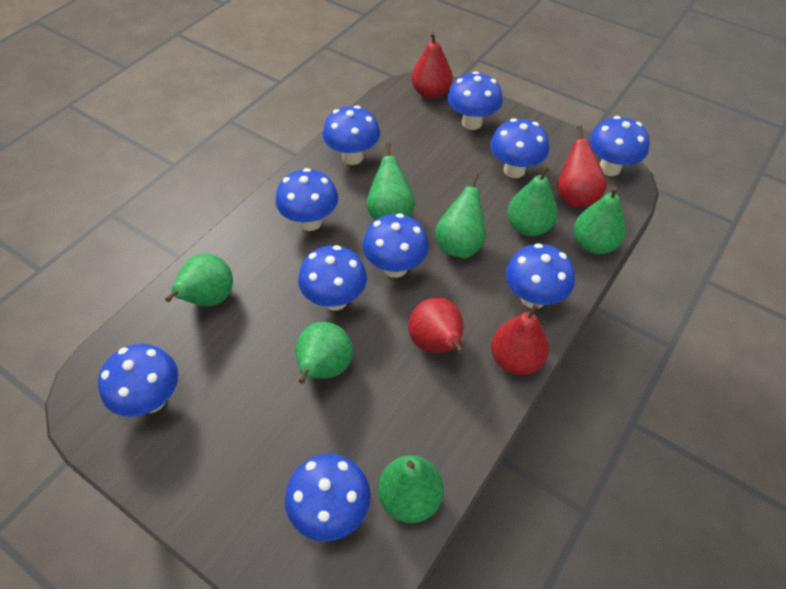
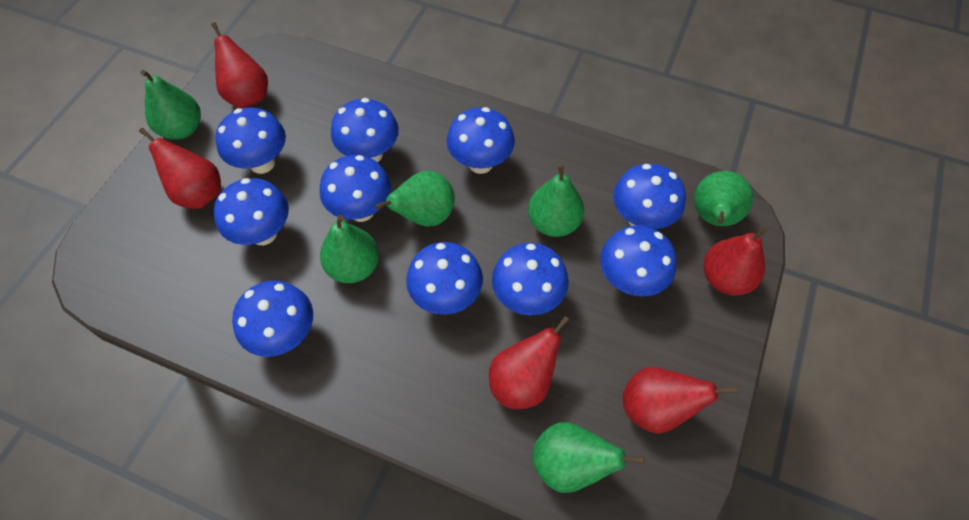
green pear: [165,253,233,306] [296,322,353,384] [366,142,415,220] [378,455,444,523] [435,173,485,259] [507,165,558,236] [574,186,626,254] = 7 -> [140,70,201,140] [320,215,379,283] [375,171,455,227] [528,164,584,237] [532,422,644,493] [694,171,753,226] = 6
red pear: [408,297,464,354] [411,32,453,99] [491,303,549,375] [557,125,607,207] = 4 -> [139,128,221,209] [211,22,268,108] [489,316,569,409] [623,367,737,434] [703,226,768,296] = 5

